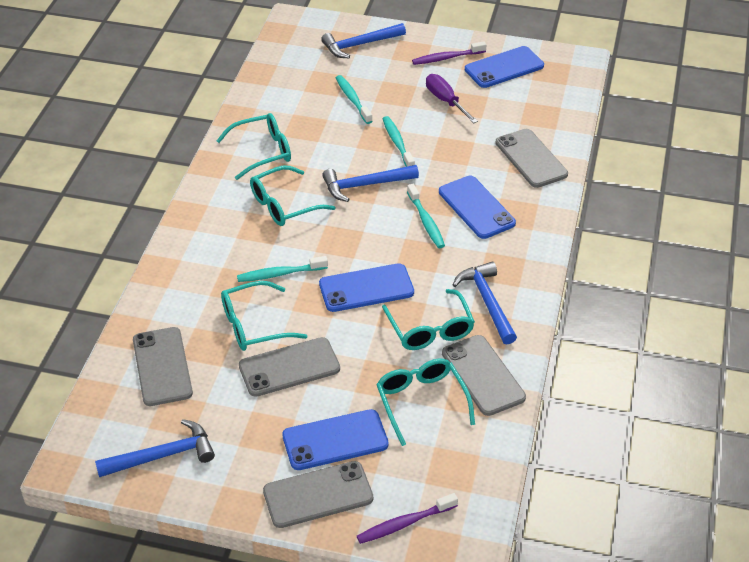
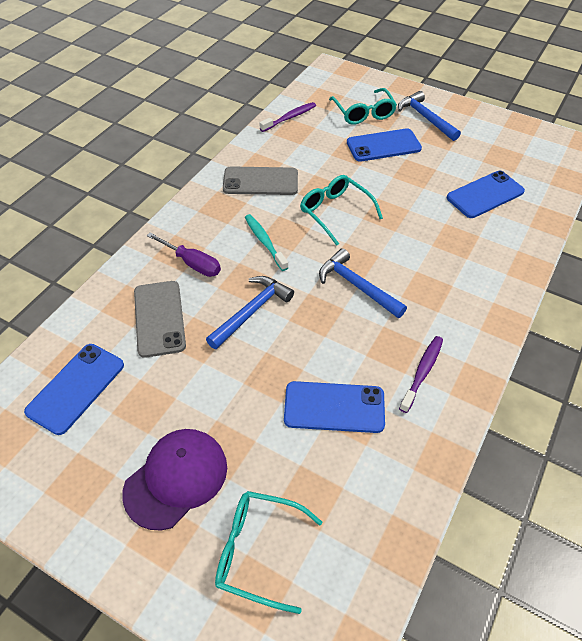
blue hammer: [95,419,215,477] [321,23,406,58] [322,165,419,202] [453,262,517,344] = 4 -> [206,276,294,349] [319,248,407,318] [398,91,461,141] = 3
grey phone: [133,327,193,406] [239,337,340,397] [263,461,373,528] [442,335,526,416] [495,129,568,188] = 5 -> [134,281,186,358] [223,166,298,195] = 2
purple cap: none = 0 -> [122,429,227,531] = 1
turquoise glasses: [216,113,291,180] [221,281,307,351] [250,166,336,226] [376,359,475,446] [382,289,475,350] = 5 -> [215,491,322,614] [300,175,383,246] [329,88,397,125] = 3
turquoise toothbrush: [237,256,328,282] [336,75,373,124] [383,116,415,167] [407,184,445,248] = 4 -> [245,214,288,271] = 1

